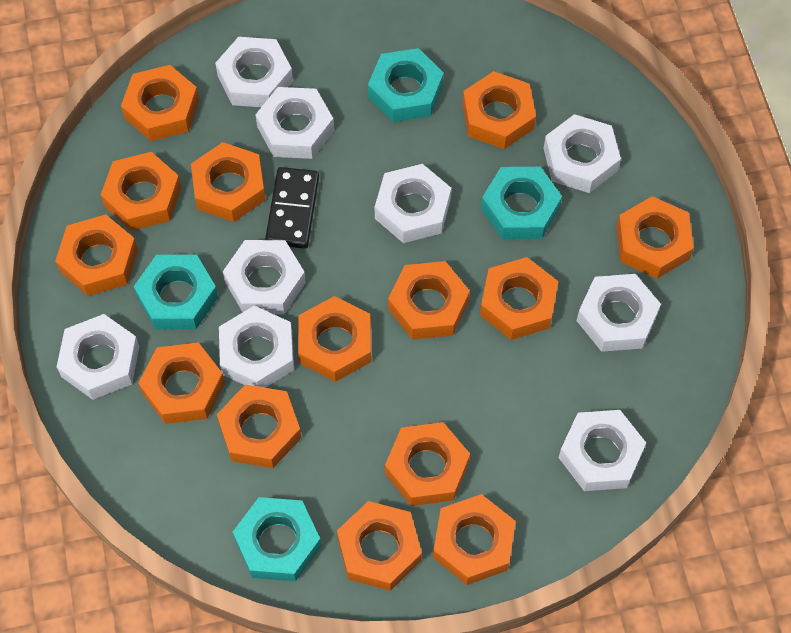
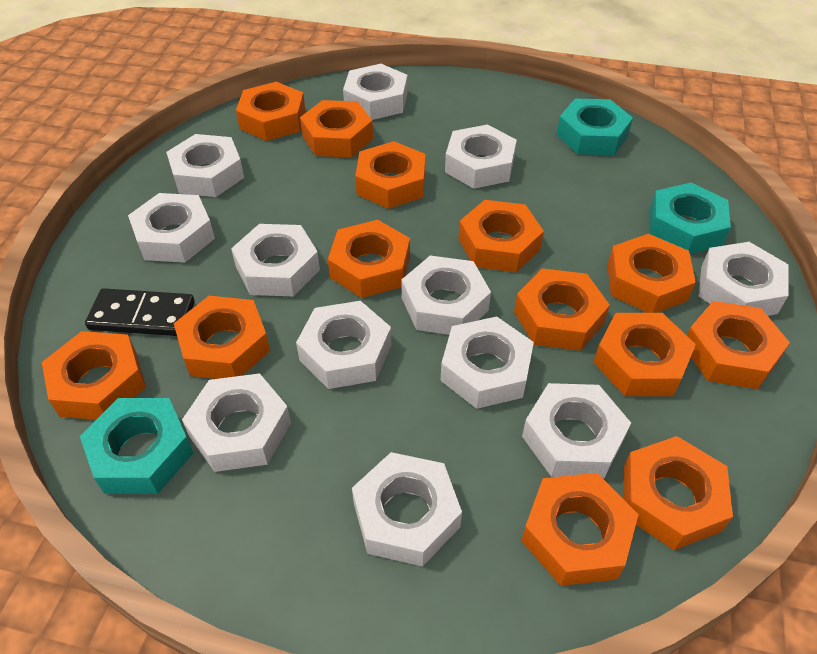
orange nut: [55,214,138,296] [101,152,181,231] [121,65,199,141] [138,342,225,424] [191,142,265,222] [217,384,301,468] [298,296,371,382] [337,501,422,591] [385,422,470,506] [388,261,470,339] [433,494,516,585] [462,71,536,149] [480,257,559,340] [616,196,694,279] = 14 -> [42,331,146,420] [174,296,270,379] [236,82,305,141] [300,100,373,158] [328,220,410,298] [355,141,426,209] [458,200,544,273] [514,268,610,351] [522,473,639,586] [593,313,696,396] [607,234,696,313] [623,436,733,550] [687,301,790,389] = 13
turquoise nut: [134,255,218,329] [233,497,321,581] [368,48,444,122] [481,167,562,239] = 4 -> [80,398,193,494] [557,99,633,155] [650,183,731,254] = 3
white nut: [57,314,139,400] [215,37,293,107] [219,306,294,388] [223,240,306,314] [255,87,334,159] [375,164,451,243] [543,114,621,193] [559,410,646,491] [577,274,661,352] = 9 -> [128,193,215,263] [166,134,244,197] [182,373,291,472] [231,224,320,296] [296,301,391,389] [343,64,408,120] [352,452,462,566] [401,255,491,335] [440,316,534,409] [445,125,517,189] [522,383,631,479] [698,242,789,316] = 12

